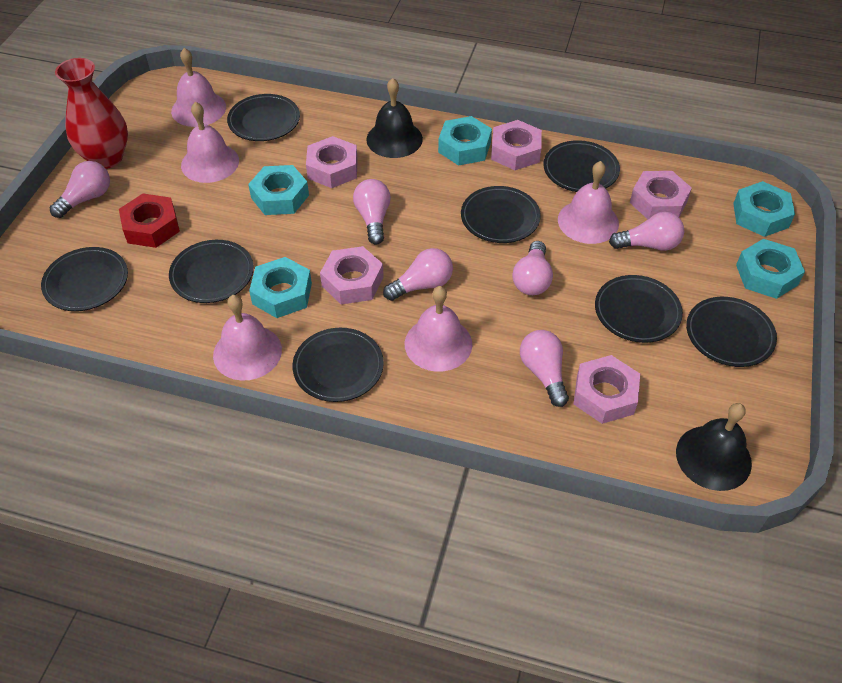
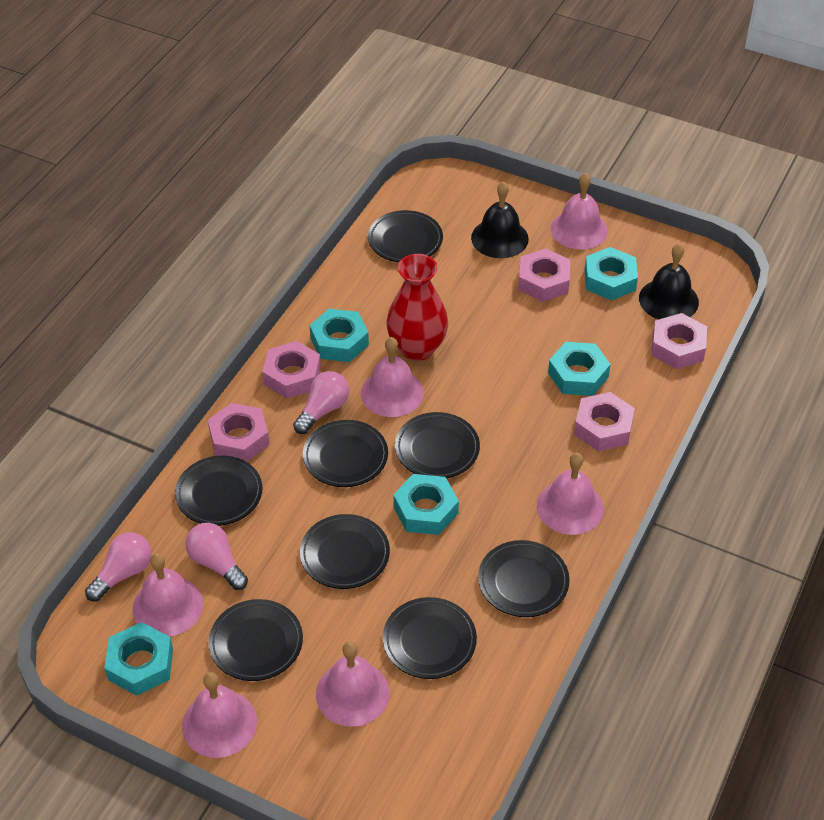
pink bell: [171,48,226,127] [181,102,239,183] [213,295,282,381] [405,286,472,372] [558,161,619,244] = 5 -> [132,553,203,637] [182,672,257,758] [316,641,390,727] [361,337,424,417] [537,453,604,535] [551,173,608,250] = 6
pink light bulb: [50,161,110,218] [353,179,391,245] [383,248,453,301] [512,241,553,295] [520,330,569,407] [609,212,684,251] = 6 -> [85,532,152,601] [185,523,248,590] [293,371,349,434] = 3
red nut: [119,194,180,248] = 1 -> none = 0

